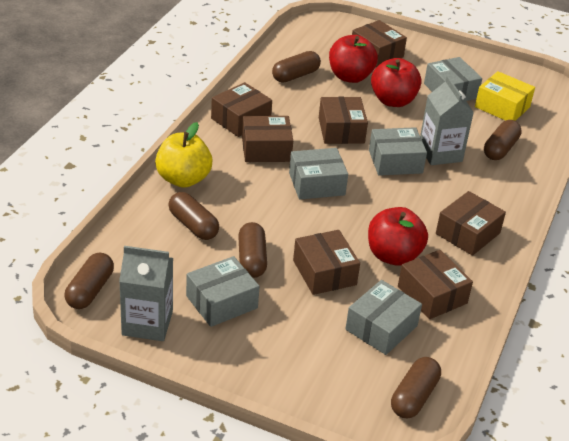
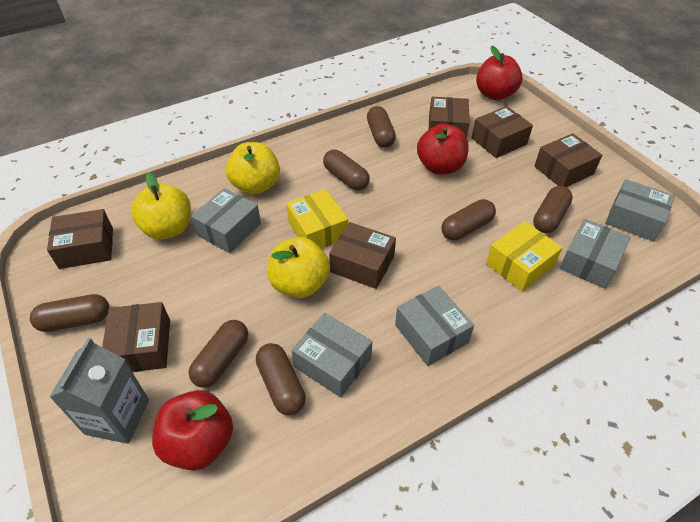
brown box: [211,82,272,137] [242,116,293,162] [293,230,360,295] [319,97,368,144] [352,20,407,67] [398,250,473,319] [436,191,506,256] = 7 -> [47,209,113,269] [102,302,170,372] [329,222,396,289] [429,97,470,138] [472,106,533,158] [534,133,602,187] = 6
brown capsule: [65,252,114,309] [168,192,219,240] [238,222,267,278] [272,51,321,83] [391,357,441,418] [484,120,522,160] = 6 -> [30,294,110,332] [189,320,248,388] [256,343,306,416] [323,150,370,191] [367,106,396,148] [441,199,496,240] [533,186,573,233] = 7
grey carton: [119,246,173,341] [420,76,474,165] = 2 -> [50,338,149,444] = 1
yellow apple: [155,122,213,188] = 1 -> [131,172,191,240] [226,142,280,194] [268,237,330,298] = 3
yellow box: [475,71,535,121] = 1 -> [286,189,348,249] [486,221,563,291] = 2

